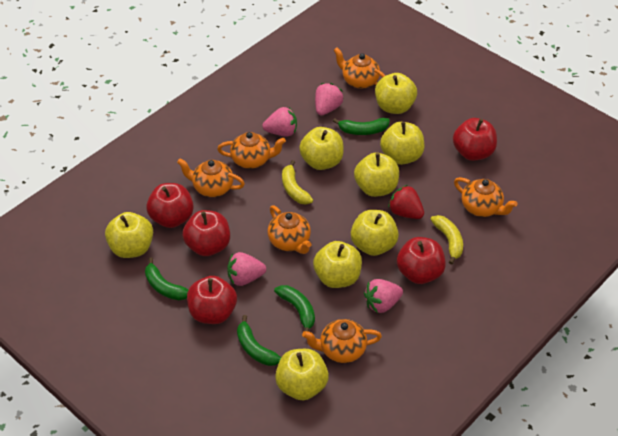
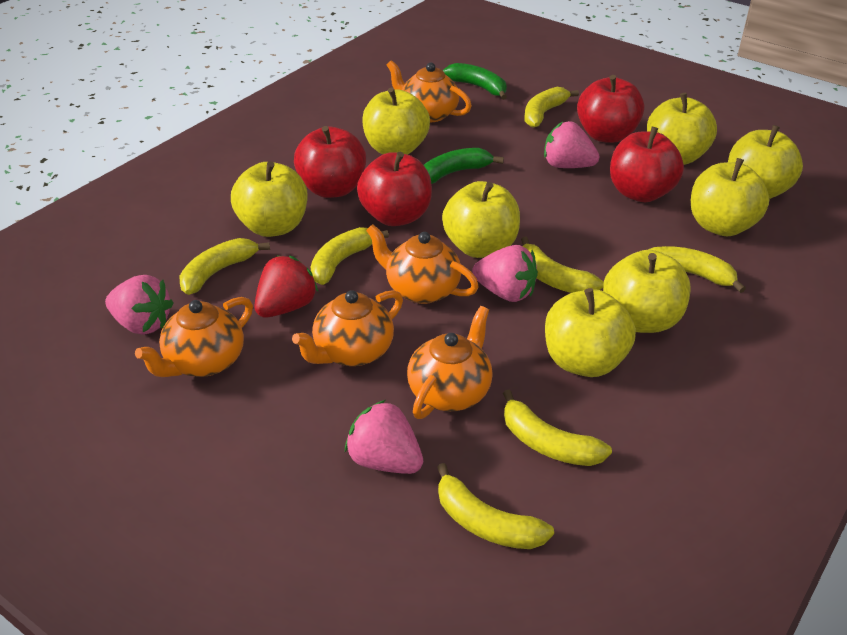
green banana: [145,257,188,300] [237,315,281,366] [274,285,315,332] [333,118,390,135] = 4 -> [424,148,504,184] [443,63,507,100] = 2
orange teapot: [177,159,245,197] [217,132,286,169] [268,205,311,254] [302,319,382,363] [333,47,385,89] [454,177,518,217] = 6 -> [135,297,253,377] [292,290,403,366] [366,224,479,304] [387,60,472,122] [407,306,493,419] = 5
red apple: [146,183,194,228] [182,210,230,256] [187,276,237,324] [397,237,446,284] [453,118,497,161] = 5 -> [294,126,366,198] [357,152,432,226] [577,75,644,143] [610,127,684,202] = 4
yellow banana: [282,160,313,205] [431,215,463,265] = 2 -> [179,238,270,295] [311,227,389,285] [437,463,554,549] [503,390,612,466] [521,237,604,293] [524,87,579,128] [648,246,746,293] = 7

